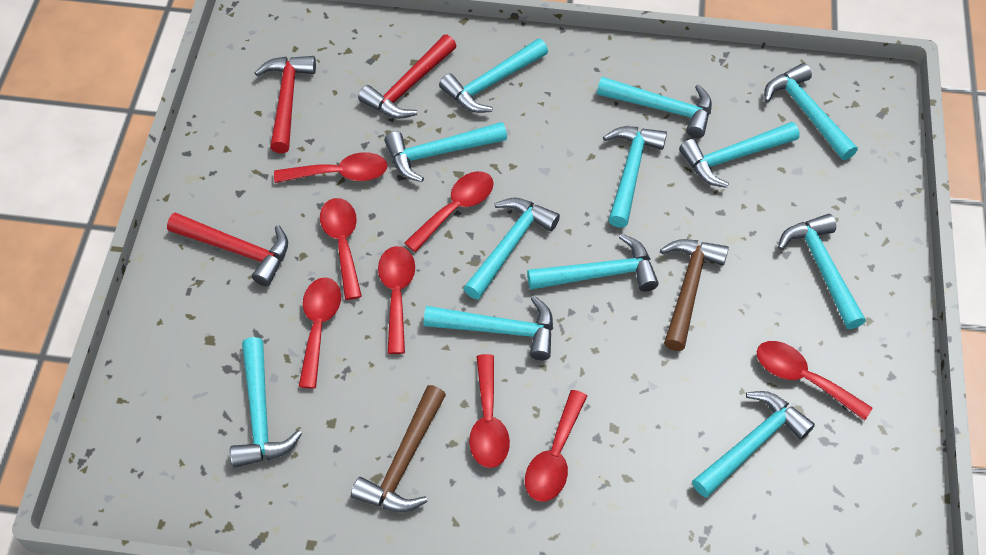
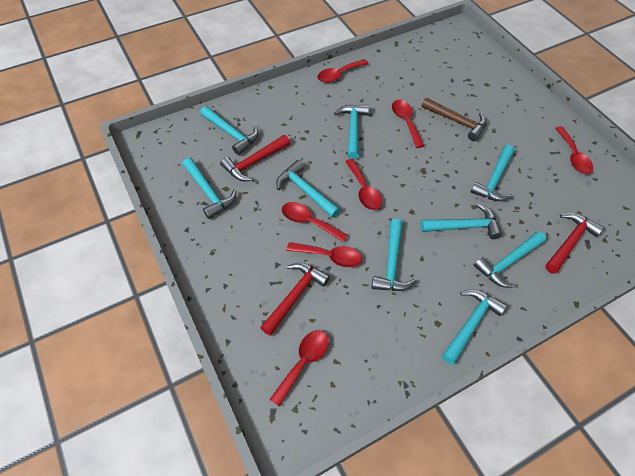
brown hammer: [351,385,446,512] [660,239,729,351] = 2 -> [422,98,487,141] = 1
red spoon: [274,152,388,183] [299,277,341,389] [320,198,362,300] [378,246,415,354] [404,171,494,252] [469,354,510,468] [525,390,587,502] [757,341,873,421] = 8 -> [269,330,329,407] [282,202,348,242] [287,242,362,267] [317,59,369,83] [345,159,382,210] [392,100,424,148] [555,126,593,174] = 7
turquoise hammer: [230,337,302,468] [384,122,507,182] [423,296,553,360] [439,38,548,113] [463,198,560,300] [527,234,659,292] [597,77,712,138] [603,126,667,228] [679,122,800,188] [692,391,815,498] [764,63,858,160] [778,214,866,329] = 12 -> [182,157,236,219] [200,106,258,155] [276,160,340,218] [334,104,369,160] [371,219,416,291] [420,204,502,239] [442,289,507,365] [471,145,515,201] [474,231,546,288] = 9

